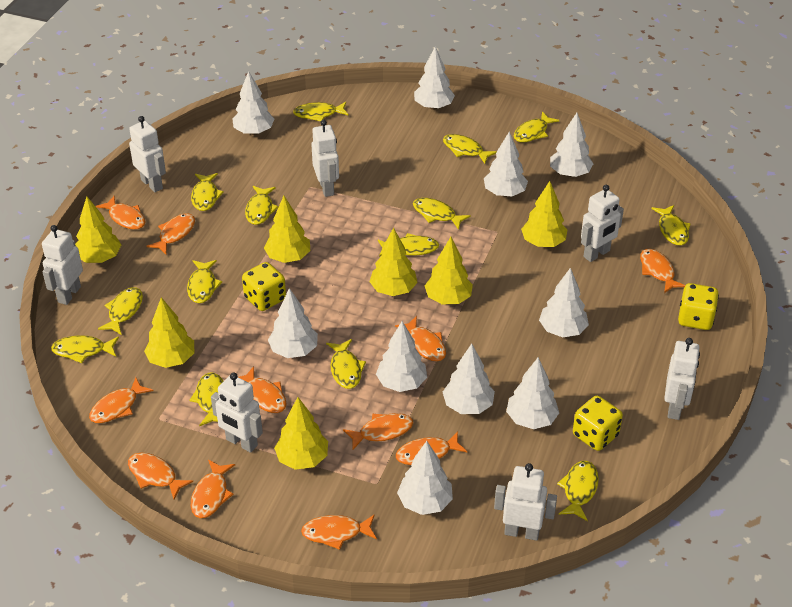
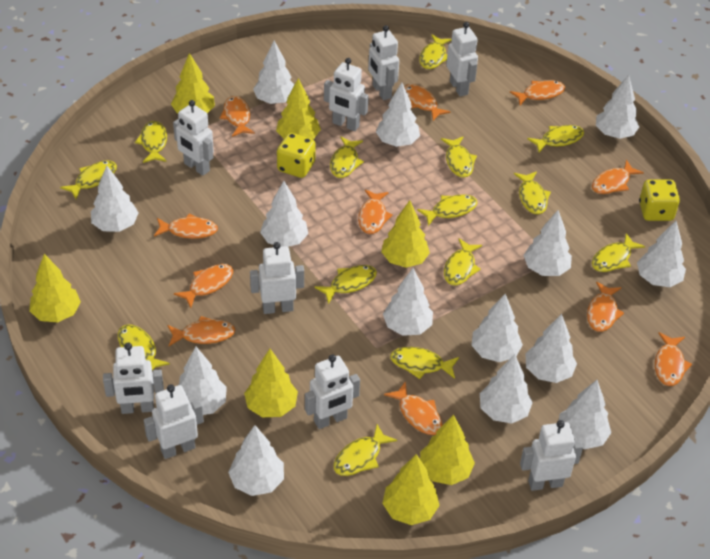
white robot: [42,225,83,305] [129,116,166,192] [211,372,263,453] [311,120,339,197] [494,463,557,541] [581,185,624,262] [664,338,700,420] = 7 -> [103,342,164,414] [144,384,204,459] [173,100,214,176] [250,242,304,314] [305,354,360,429] [324,58,369,131] [368,25,399,100] [446,22,478,97] [520,420,583,491] = 9
white tree: [232,71,274,135] [268,288,318,358] [376,321,427,392] [397,441,453,515] [414,46,455,110] [443,344,495,414] [484,131,528,197] [506,357,559,429] [539,268,589,337] [550,113,593,177] = 10 -> [91,165,139,232] [178,347,227,415] [228,425,284,496] [253,41,295,104] [260,181,308,247] [376,82,420,147] [383,268,433,336] [471,294,523,362] [480,354,533,423] [524,210,572,276] [525,314,577,383] [558,380,611,449] [596,75,639,139] [637,221,686,287] = 14
yellow dice: [242,262,286,311] [573,396,623,451] [678,283,719,330] = 3 -> [277,133,316,178] [639,179,680,221] = 2

